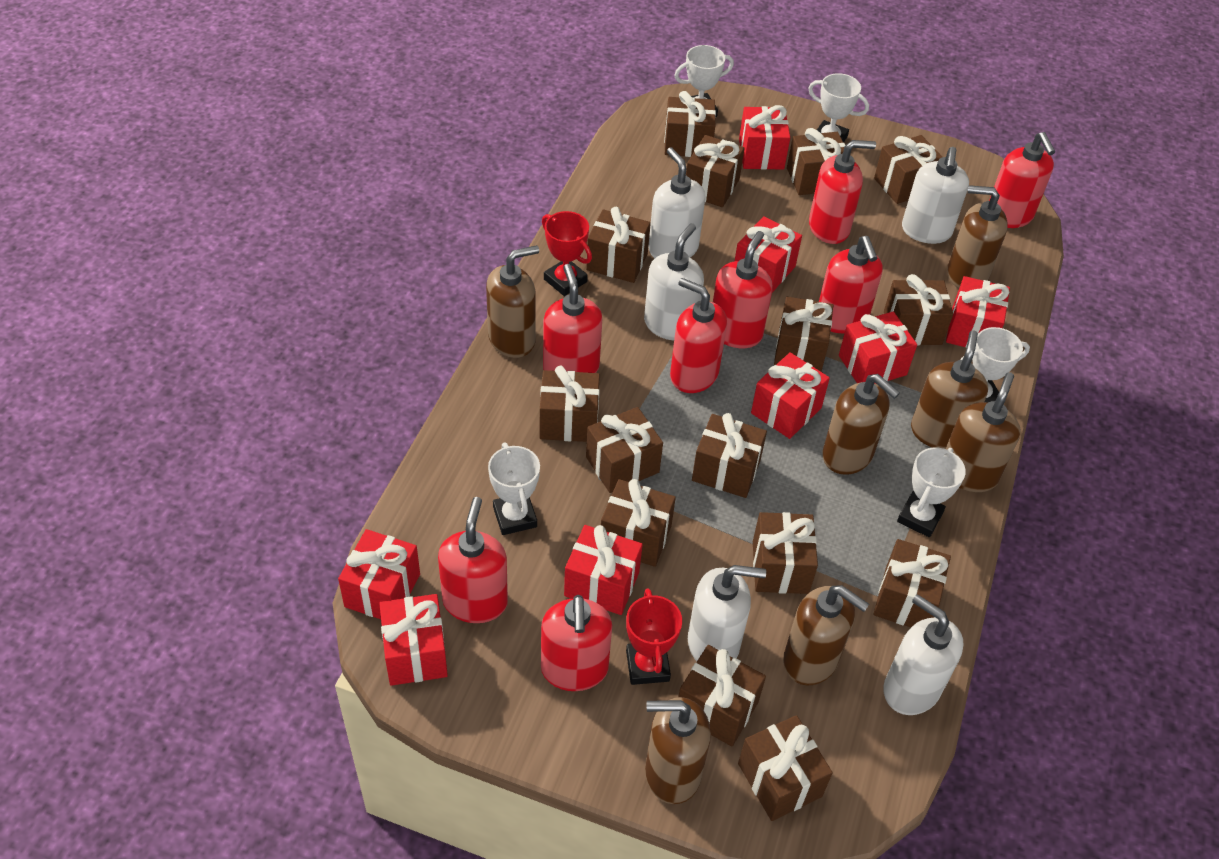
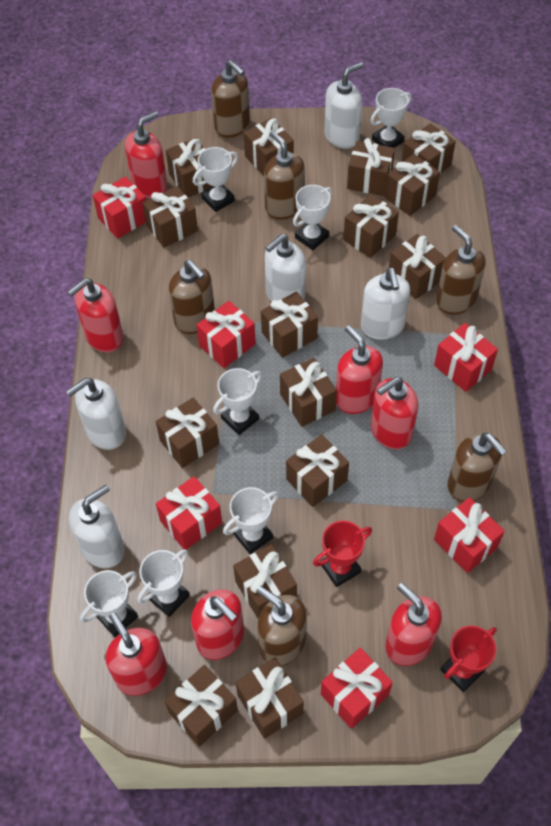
brown soap dispenser: [486,245,539,358] [645,697,711,804] [783,585,869,685] [822,374,900,475] [911,330,988,449] [946,372,1021,492] [947,185,1008,288] = 7 -> [169,260,215,334] [211,60,250,138] [256,586,307,666] [264,131,305,220] [436,225,486,315] [447,433,507,502] = 6
red gift: [338,529,420,619] [379,594,448,686] [564,525,643,615] [734,216,802,293] [739,105,790,170] [751,352,830,439] [839,312,917,384] [946,276,1010,348] = 8 -> [93,176,146,239] [156,476,222,550] [196,301,256,368] [321,648,393,729] [434,323,498,392] [434,497,505,573] = 6
red soap dispenser: [438,497,508,623] [541,595,612,691] [543,264,602,373] [670,278,727,393] [713,231,773,348] [809,140,876,244] [819,236,883,333] [989,132,1055,228] = 8 -> [68,278,124,352] [105,612,167,696] [125,111,168,198] [191,589,244,660] [336,325,383,414] [371,377,418,449] [385,583,442,666] = 7
white trophy: [488,443,540,535] [674,45,734,117] [808,73,869,143] [897,448,966,537] [961,327,1030,403] = 5 -> [80,570,138,637] [137,550,190,617] [193,147,238,212] [213,368,262,435] [223,487,279,554] [293,185,332,250] [370,88,412,148] = 7

